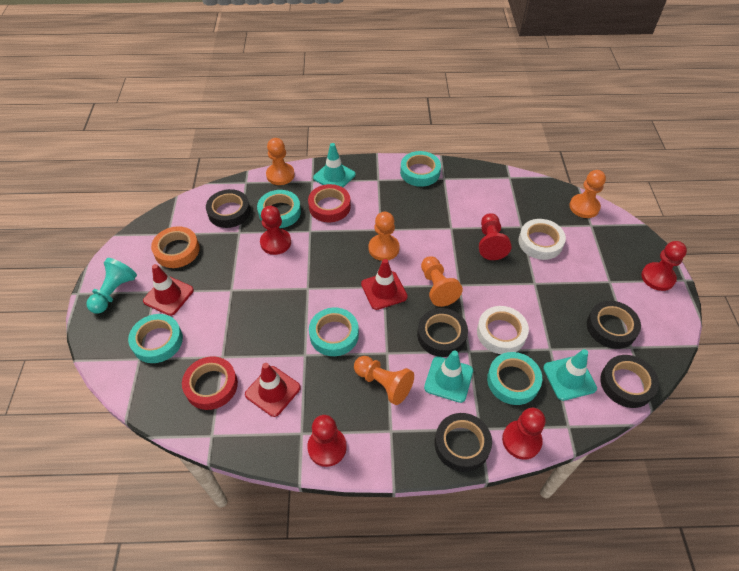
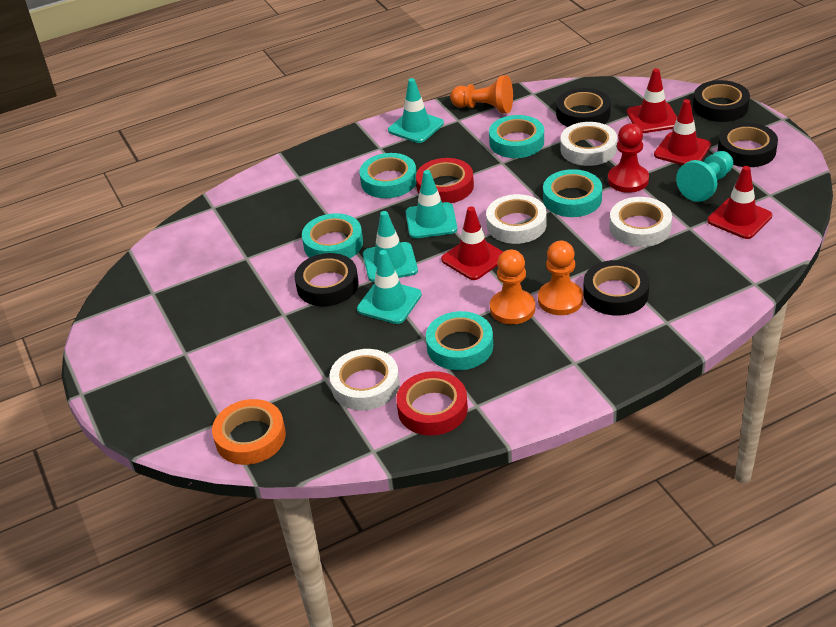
orange pawn: [266,138,295,185] [354,356,414,405] [369,212,400,261] [421,256,463,307] [569,170,606,218] = 5 -> [450,75,513,114] [490,249,535,324] [538,241,583,315] = 3
red pawn: [260,206,291,255] [307,415,347,467] [479,213,512,260] [502,408,546,460] [641,241,687,291] = 5 -> [608,124,649,193] = 1
red traffic cone: [143,264,194,316] [245,363,301,417] [361,259,408,310] = 3 -> [441,207,503,280] [627,68,677,133] [654,99,711,165] [707,166,772,239] = 4
turquoise traffic cone: [313,143,356,187] [424,350,473,403] [543,349,597,401] = 3 -> [357,250,422,324] [363,211,418,282] [388,78,444,143] [406,170,457,238] = 4
white tape: [477,306,529,354] [518,219,566,260] = 2 -> [330,349,400,410] [486,194,547,244] [561,122,617,166] [610,197,672,247] = 4

